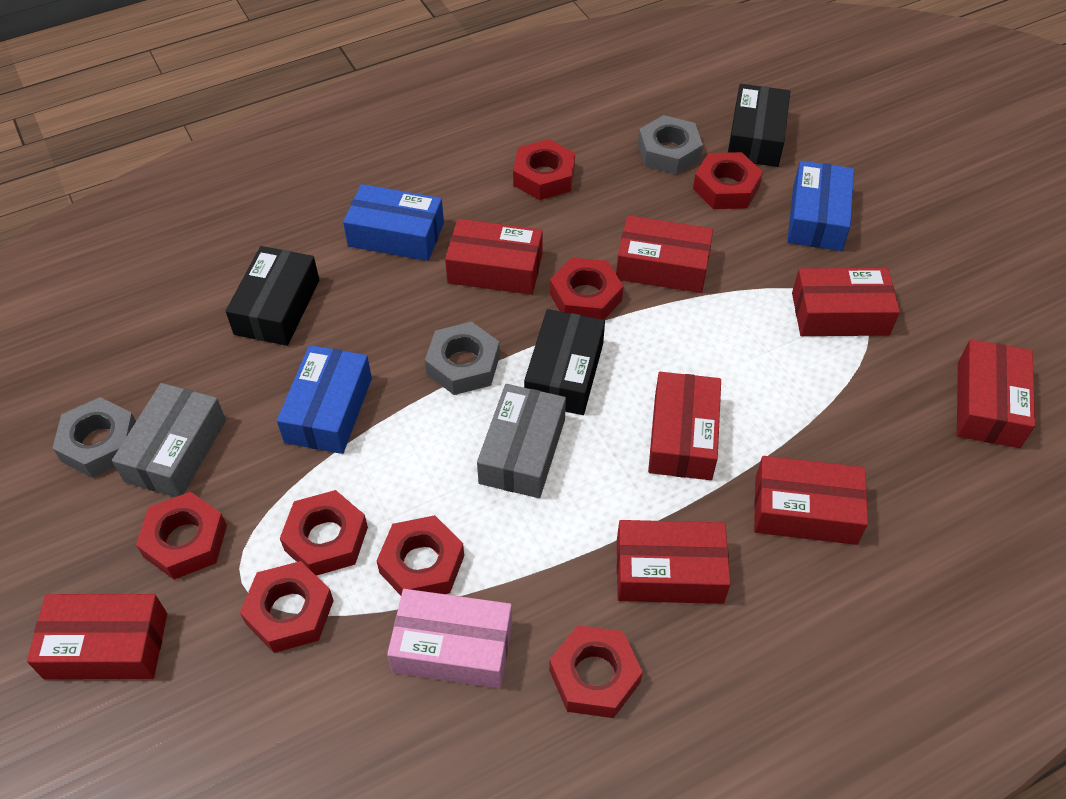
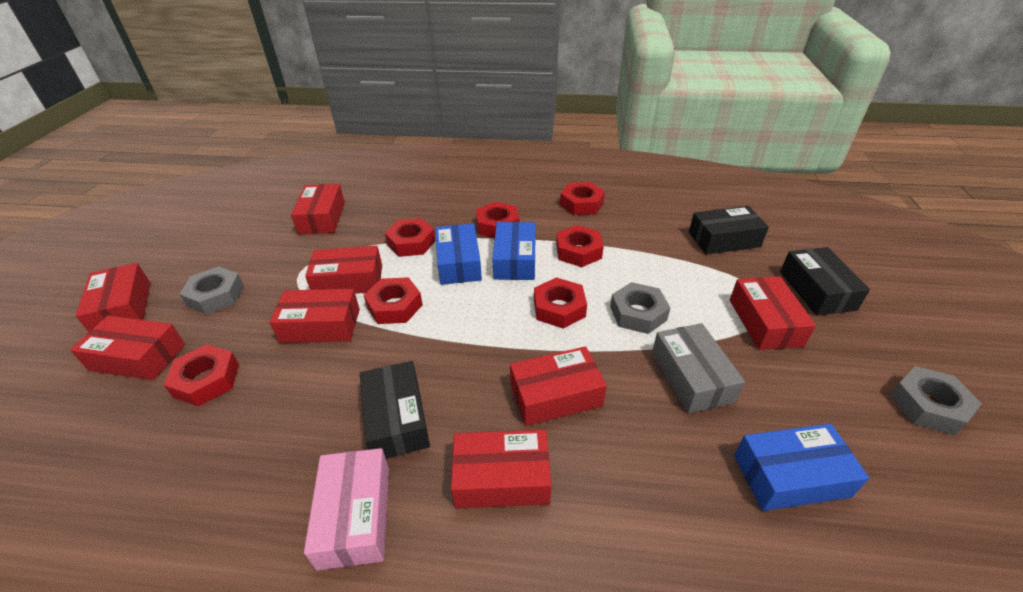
grey box: [112,383,226,497] [477,384,566,498] = 2 -> [652,323,745,413] = 1
red nut: [136,492,227,580] [240,561,334,653] [280,490,368,576] [377,515,464,595] [513,139,575,200] [549,625,643,718] [550,258,623,320] [693,152,763,209] = 8 -> [164,344,239,406] [364,277,423,324] [385,218,436,257] [476,202,519,238] [534,277,587,329] [556,225,604,267] [560,182,605,215] = 7

